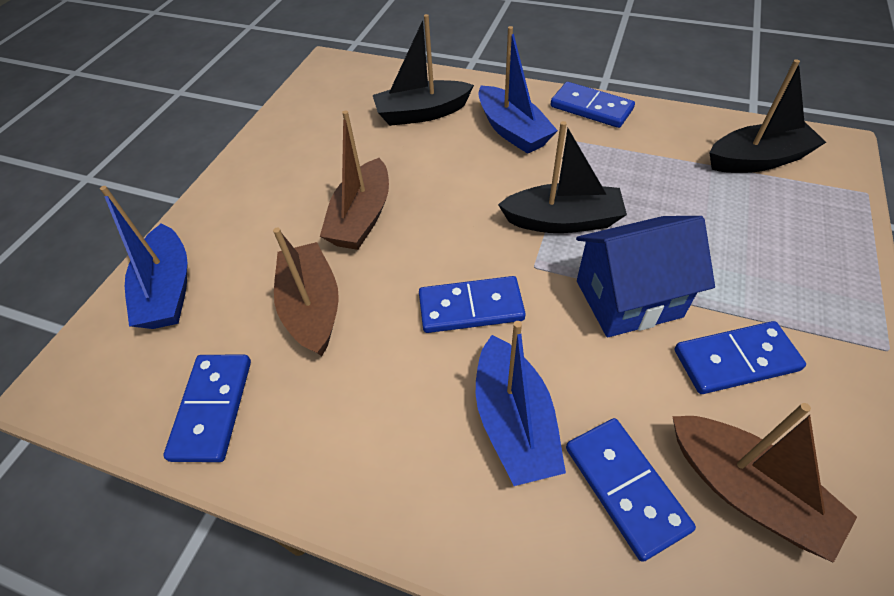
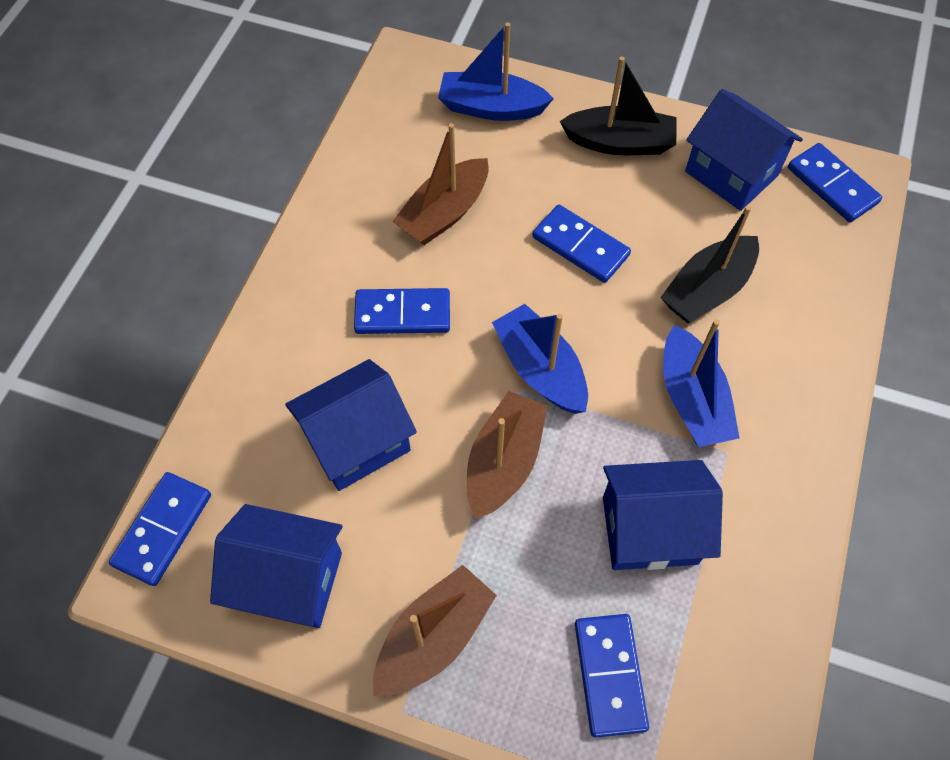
black boat: [373,14,474,126] [498,121,627,233] [710,59,826,173] = 3 -> [560,56,677,155] [660,206,759,323] = 2
blue house: [576,216,715,337] = 1 -> [210,504,343,628] [285,359,417,491] [603,460,723,570] [685,89,803,211] = 4

